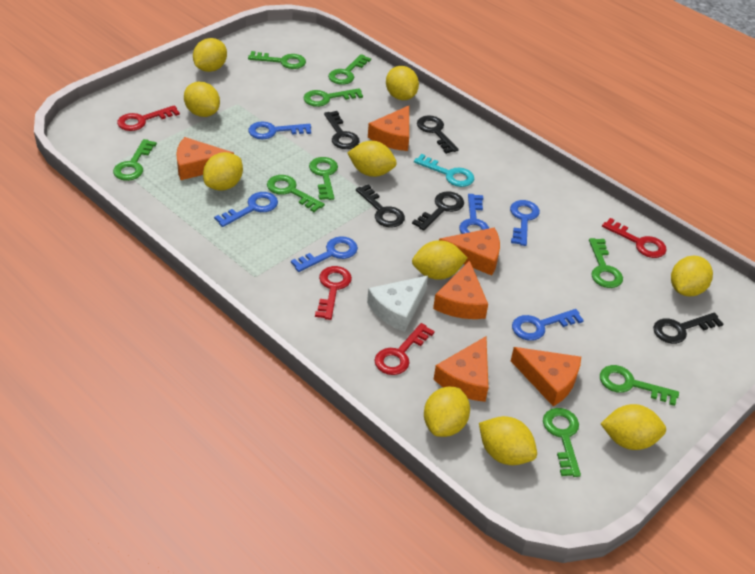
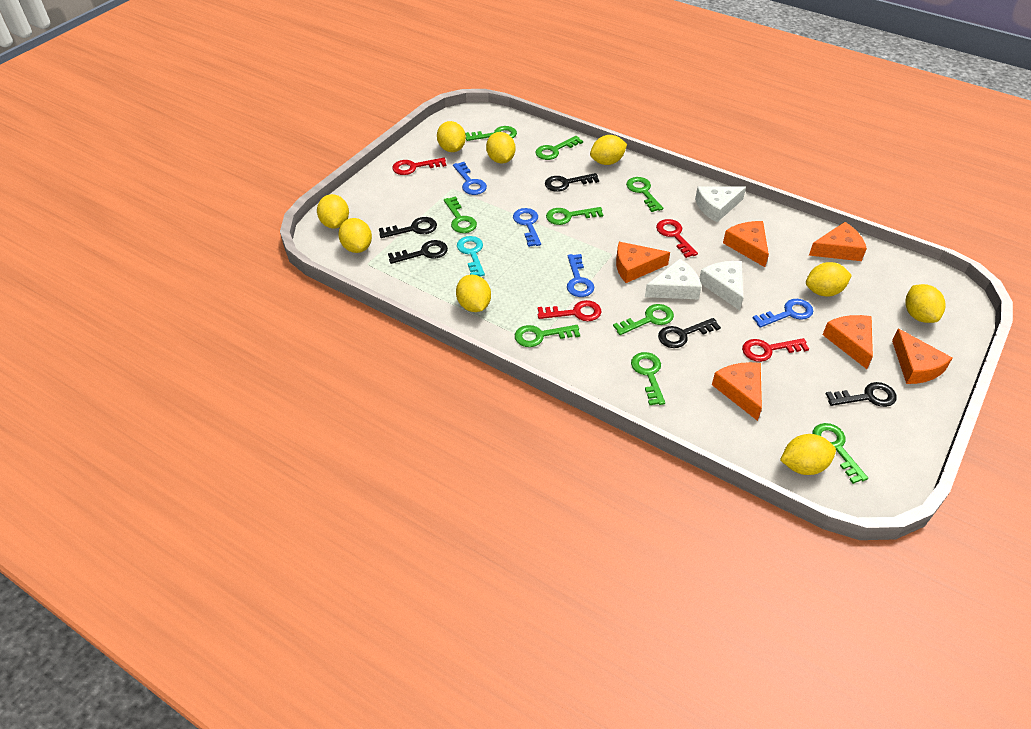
blue key: [214,192,278,227] [248,121,311,139] [291,236,358,272] [459,194,489,234] [510,200,540,246] [512,309,584,341] = 6 -> [453,162,487,195] [513,208,541,247] [567,254,594,297] [753,299,813,328] = 4
white cheese: [367,276,428,332] = 1 -> [645,259,702,299] [695,186,746,222] [699,261,743,310] = 3
yellow lemon: [184,82,220,117] [193,38,227,72] [203,152,243,191] [347,141,397,177] [386,66,419,100] [412,240,467,280] [424,387,470,437] [479,416,537,465] [601,404,666,450] [671,256,713,297] = 10 -> [317,194,349,229] [338,218,372,253] [437,121,466,152] [456,275,491,312] [486,132,515,163] [590,135,627,165] [780,434,836,475] [806,262,852,297] [905,284,946,323] = 9

